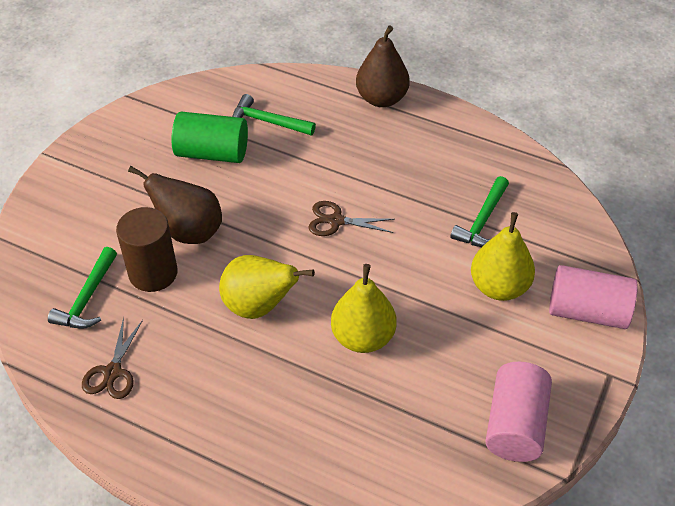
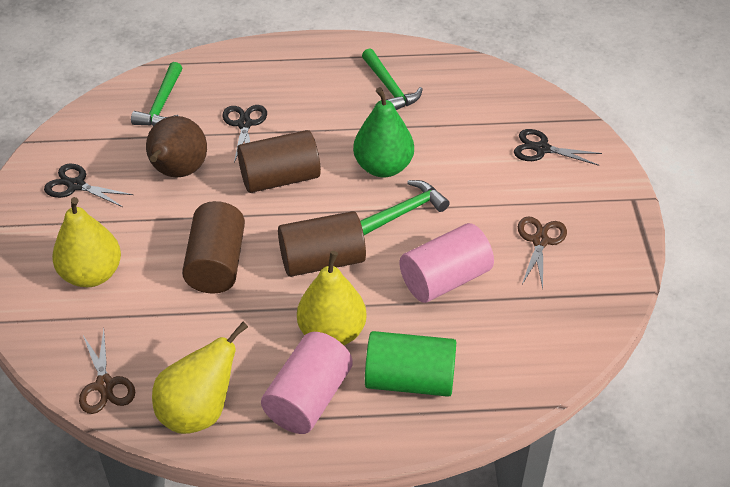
black scissors: none = 0 -> [44,164,133,207] [222,105,267,162] [514,129,602,166] = 3
brown cylinder: [116,207,178,292] = 1 -> [182,201,245,294] [237,130,321,193] [278,211,366,277] = 3
brown pear: [128,166,222,244] [356,26,410,107] = 2 -> [146,116,207,178] = 1
green pear: none = 0 -> [353,87,414,177] = 1

